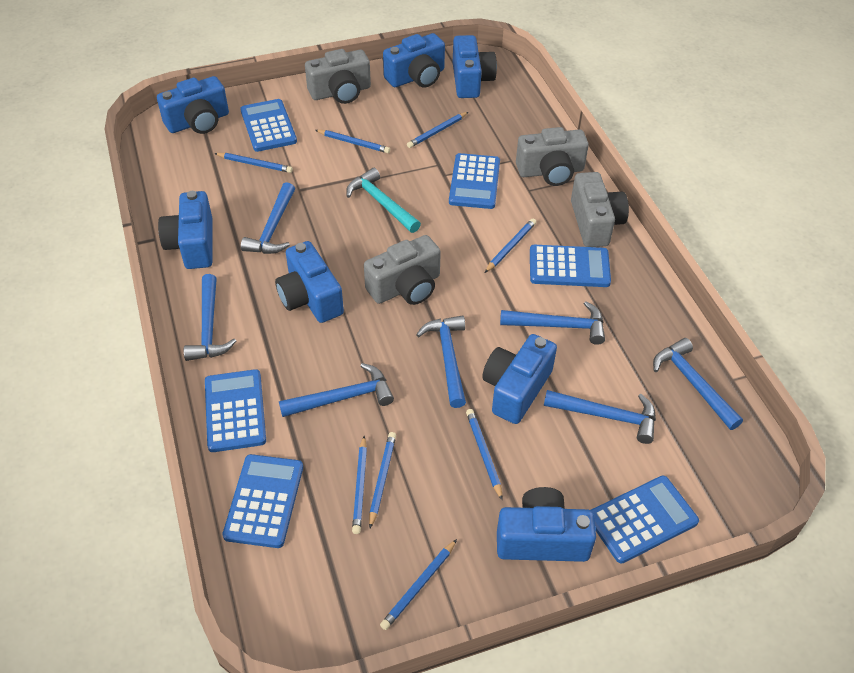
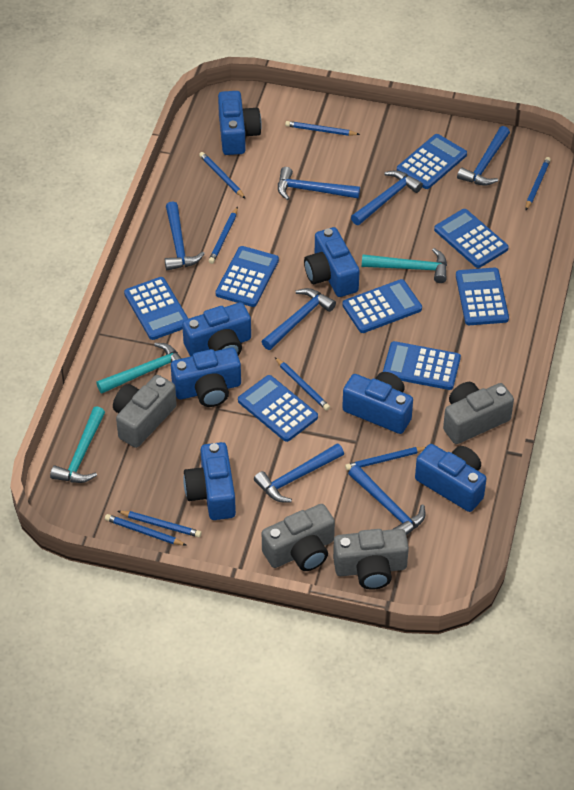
blue calculator: [205,369,266,452] [222,454,303,548] [240,99,297,152] [449,153,500,209] [530,245,611,287] [591,476,699,564] = 6 -> [124,277,188,340] [216,246,279,307] [238,375,318,442] [342,279,422,333] [383,341,461,390] [397,134,467,189] [434,209,509,268] [456,268,509,325] = 8
turquoise hammer: [346,168,421,233] = 1 -> [50,406,105,483] [96,343,182,393] [362,248,447,283] = 3

